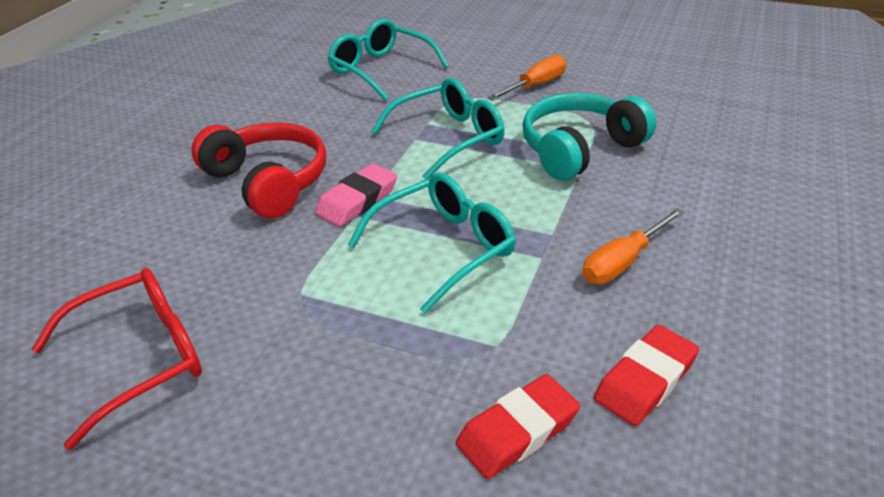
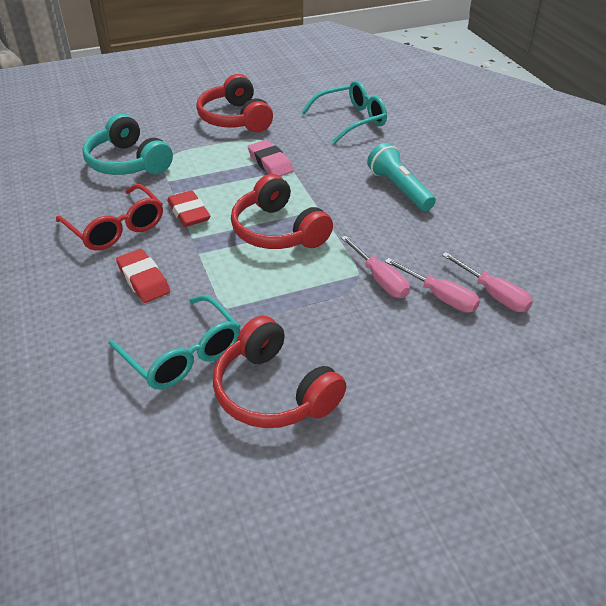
orange screwdriver: [487,55,566,101] [582,208,685,284] = 2 -> none = 0
pink screwdriver: none = 0 -> [341,235,410,298] [385,258,480,312] [442,252,533,312] = 3
red headphones: [191,122,326,218] = 1 -> [196,74,273,132] [213,316,346,428] [231,174,333,249] = 3
turquoise flashlight: none = 0 -> [367,143,436,211] = 1
turquoise glasses: [328,18,449,101] [348,172,516,314] [371,78,505,180] = 3 -> [108,295,241,389] [301,81,387,144] = 2

